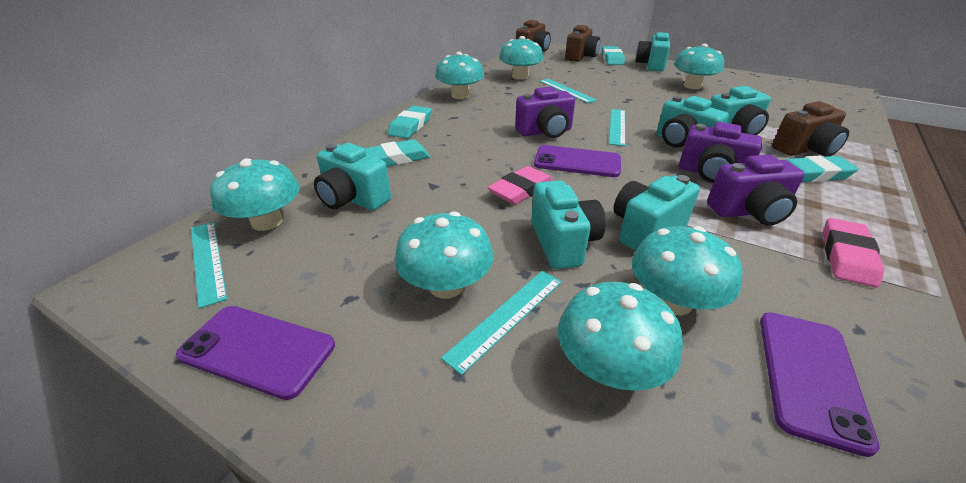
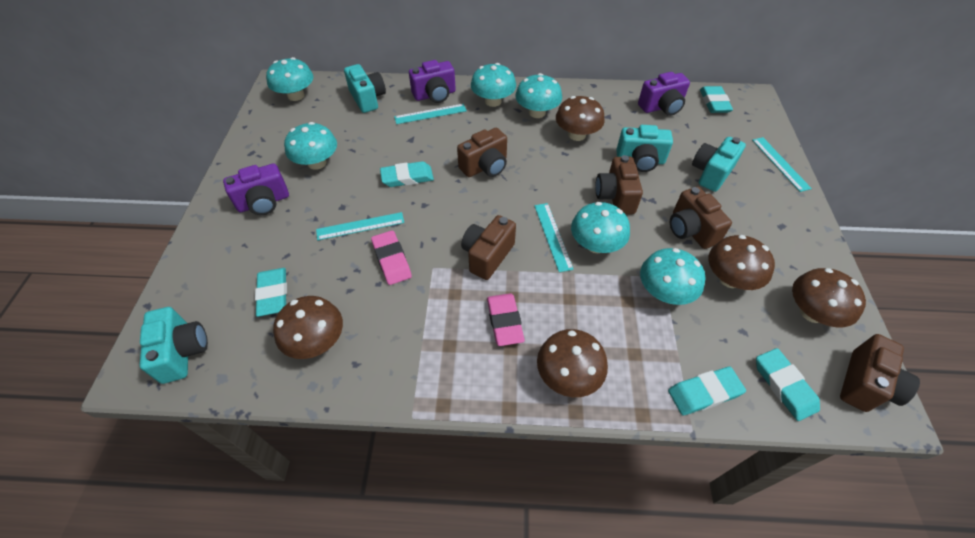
brown camera: [516,20,551,52] [565,25,600,62] [772,101,849,157] = 3 -> [457,128,507,177] [461,215,516,280] [595,155,643,215] [670,186,732,249] [840,334,920,412] = 5
brown mushroom: none = 0 -> [273,296,343,359] [537,329,608,397] [556,96,605,141] [709,235,775,290] [792,268,866,327] = 5
purple phone: [176,306,335,400] [534,145,621,177] [760,312,880,457] = 3 -> none = 0
turquoise camera: [314,143,391,210] [531,180,606,269] [614,175,700,251] [635,32,670,71] [657,96,729,147] [710,86,771,135] = 6 -> [139,307,208,384] [344,64,386,113] [616,125,673,172] [692,137,746,192] = 4
turquoise eraser: [364,139,430,166] [388,106,432,138] [602,46,625,65] [786,155,859,182] = 4 -> [255,268,287,317] [380,161,434,187] [668,367,746,415] [700,86,733,113] [756,348,820,421] = 5
turquoise mushroom: [210,158,300,231] [394,211,494,299] [435,52,484,99] [499,36,543,80] [558,282,683,391] [632,226,742,315] [674,44,724,89] = 7 -> [266,57,313,101] [284,122,337,170] [471,63,516,107] [515,73,562,118] [571,202,630,253] [640,248,705,305] = 6

